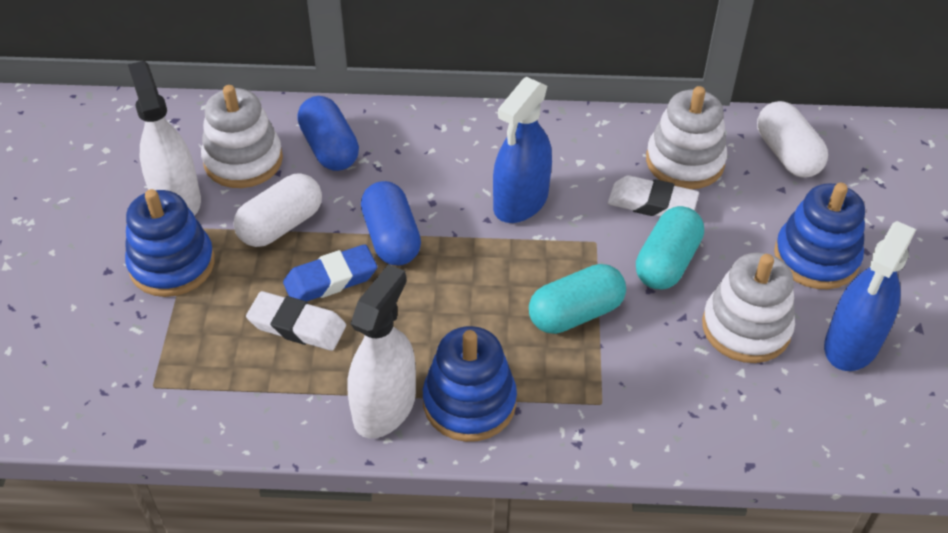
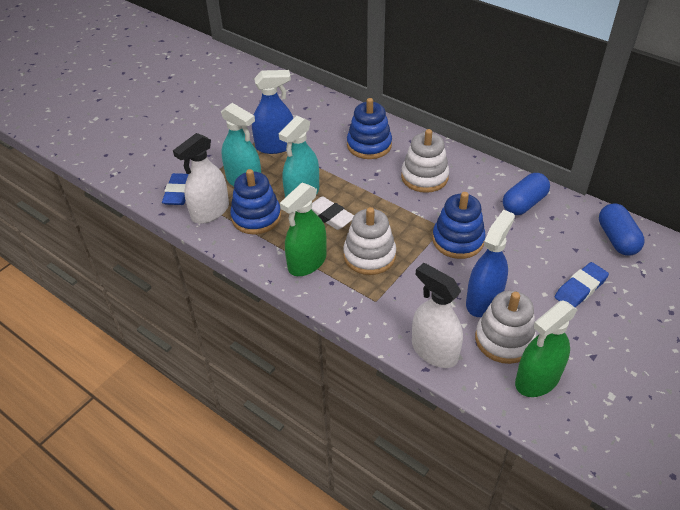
blue eraser: [283,244,377,302] = 1 -> [162,173,189,205] [555,262,609,307] = 2
green spray bottle: none = 0 -> [280,183,327,276] [515,300,578,397] = 2
turquoise capsule: [529,264,626,334] [636,206,704,289] = 2 -> none = 0
turquoise spray bottle: none = 0 -> [221,103,261,186] [279,116,319,197] = 2
white capsule: [233,173,322,247] [757,101,828,178] = 2 -> none = 0
white eraser: [246,291,346,351] [608,175,699,217] = 2 -> [312,196,354,230] = 1

